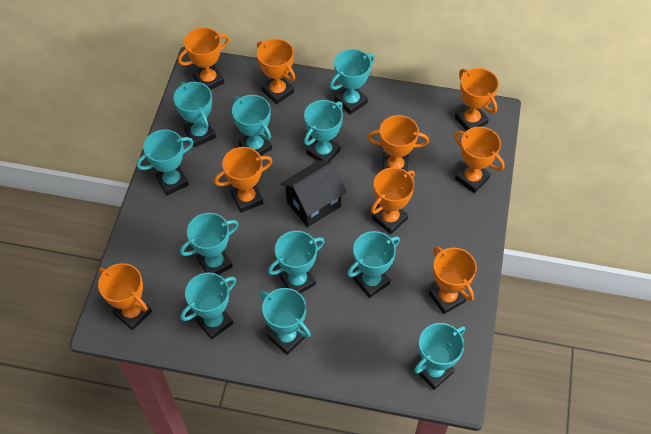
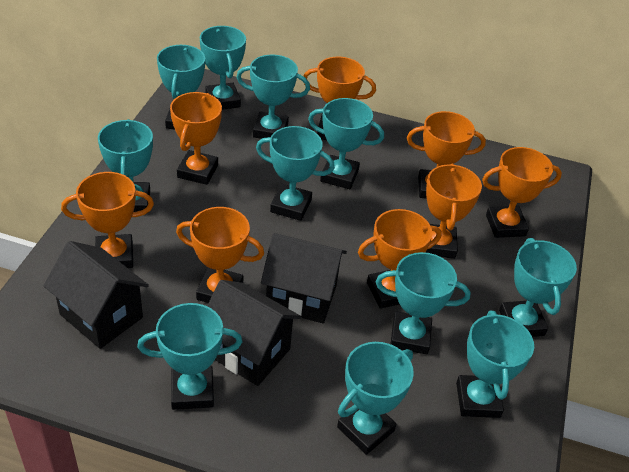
black house: [280,160,347,227] = 1 -> [43,241,149,349] [207,280,301,386] [261,233,347,323] = 3
orange trophy: [98,263,152,330] [178,27,229,90] [214,147,272,213] [257,39,295,104] [368,115,429,172] [371,167,415,234] [429,246,477,314] [454,127,505,193] [455,68,499,131] = 9 -> [61,172,154,268] [170,92,222,185] [176,207,264,303] [303,57,376,140] [358,209,442,309] [407,111,486,199] [425,164,482,259] [482,147,562,238] = 8

